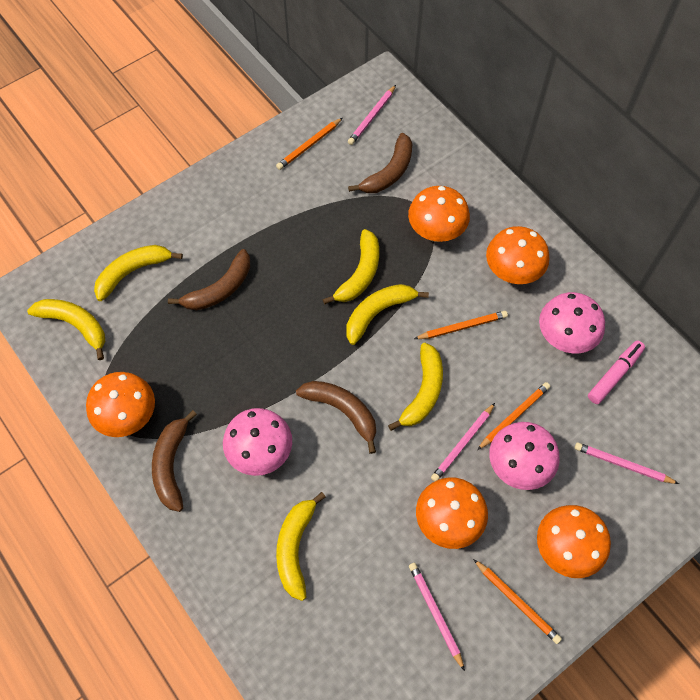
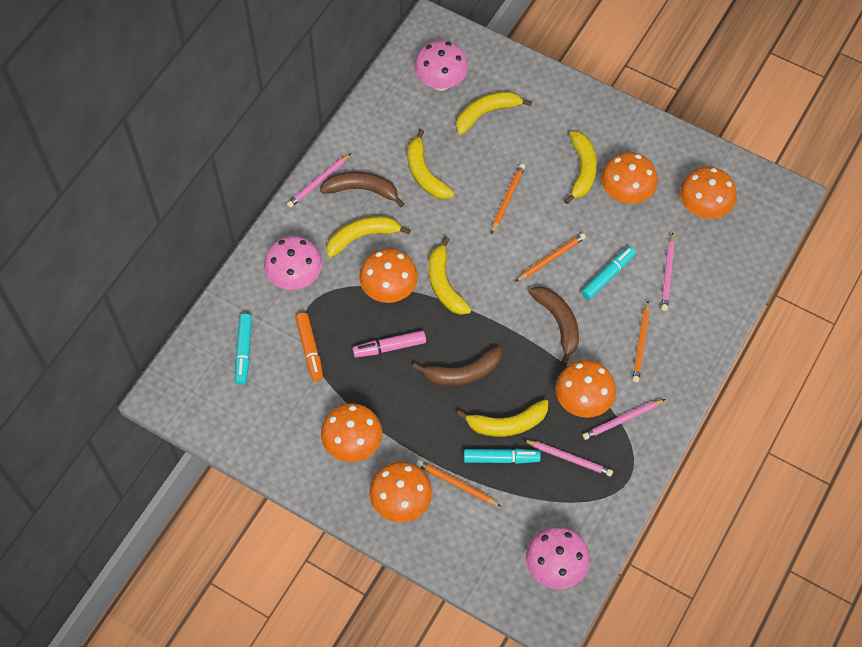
brown banana: [152,410,197,512] [168,249,250,310] [296,381,376,454] [348,133,412,193] = 4 -> [320,171,404,207] [412,346,501,386] [529,286,579,365] = 3
orange marker: none = 0 -> [296,312,323,382] = 1
orange mushroom: [86,372,155,437] [408,186,470,242] [416,477,488,549] [486,226,549,284] [537,505,611,578] = 5 -> [321,403,382,462] [359,249,418,303] [369,462,432,522] [555,360,616,418] [601,152,658,204] [680,167,737,219] = 6
turquoise marker: none = 0 -> [235,314,252,384] [464,448,541,464] [581,246,636,300] = 3

